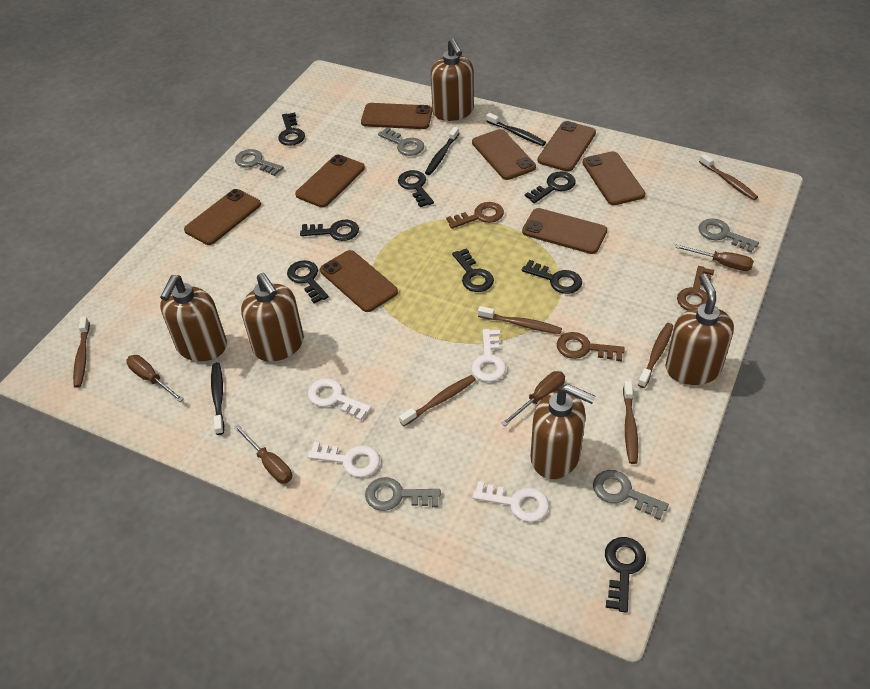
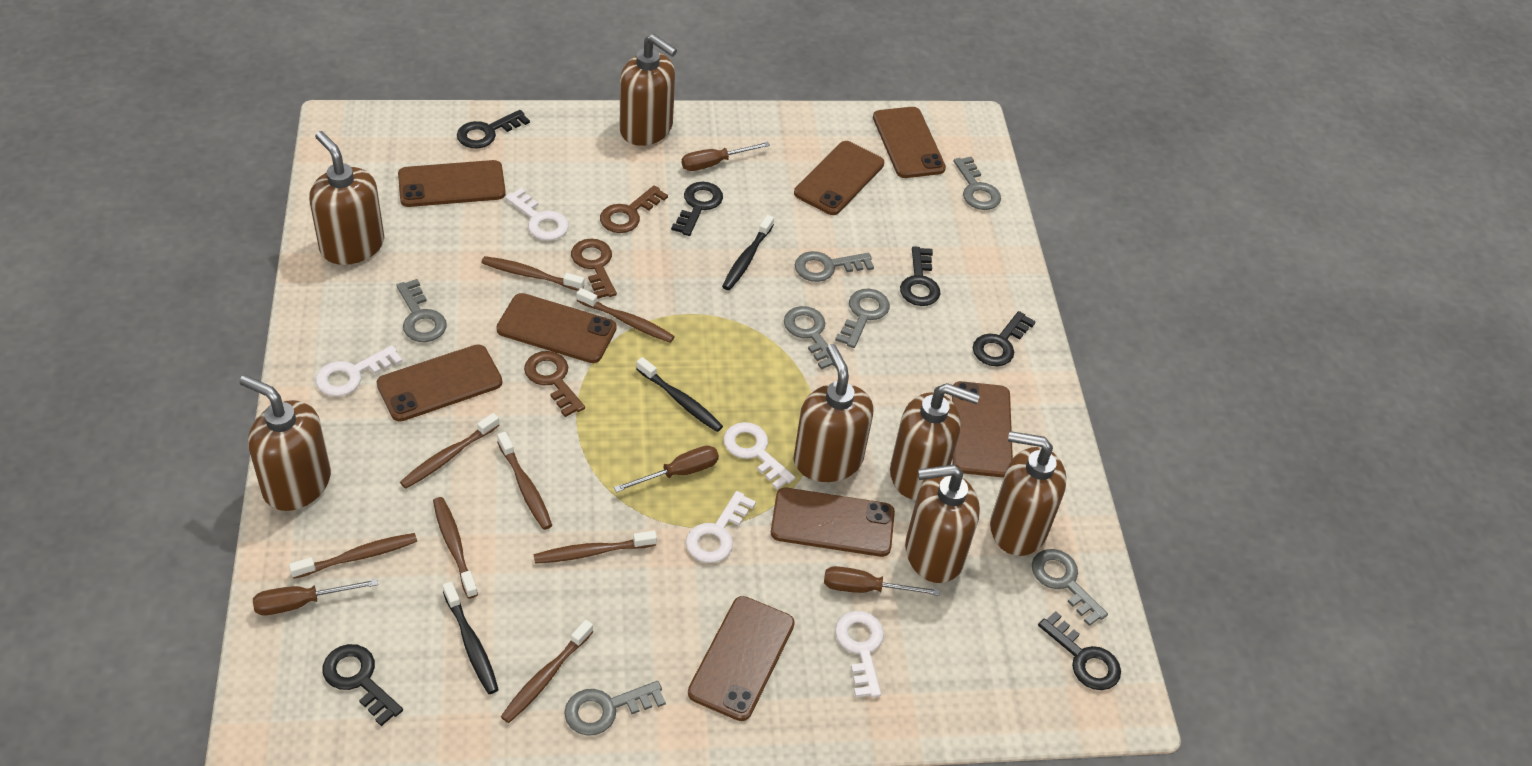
black key: [278,113,305,146] [287,260,329,304] [300,220,359,241] [398,170,434,207] [452,248,494,292] [522,260,582,294] [525,171,576,203] [605,537,646,613] = 8 -> [323,644,403,726] [457,110,530,148] [671,182,723,236] [900,246,940,306] [973,311,1036,366] [1038,611,1121,690] = 6
brown soap dispenser: [160,275,227,361] [241,273,304,362] [431,38,474,121] [531,384,596,479] [666,274,734,385] = 5 -> [239,375,331,511] [309,131,384,265] [620,34,677,146] [793,344,873,482] [890,383,980,500] [905,464,980,583] [990,431,1067,556] = 7
brown toothbrush: [73,316,90,388] [399,375,476,426] [478,306,562,334] [623,381,638,464] [638,323,673,388] [699,154,758,200] = 6 -> [289,533,417,579] [400,413,500,489] [433,497,478,599] [481,256,584,291] [497,432,552,530] [501,620,593,723] [534,530,657,564] [576,288,675,343] = 8
grey key: [235,149,284,176] [365,477,441,511] [378,127,424,156] [593,470,669,520] [698,218,759,253] = 5 -> [396,279,447,342] [564,681,666,736] [784,306,834,370] [795,251,874,282] [835,288,890,348] [954,156,1001,210] [1032,549,1108,626] = 7
white key: [308,378,371,420] [308,442,380,477] [472,329,506,382] [473,481,549,522] = 4 -> [316,345,403,396] [505,188,569,241] [686,491,756,563] [724,422,795,490] [835,611,884,698] = 5

